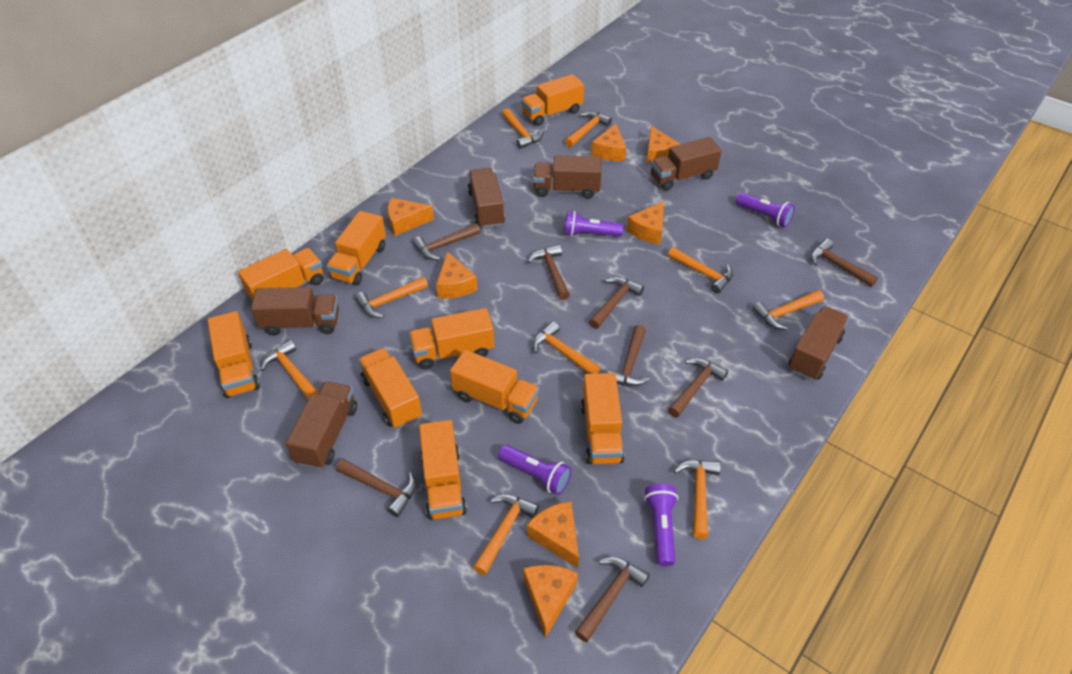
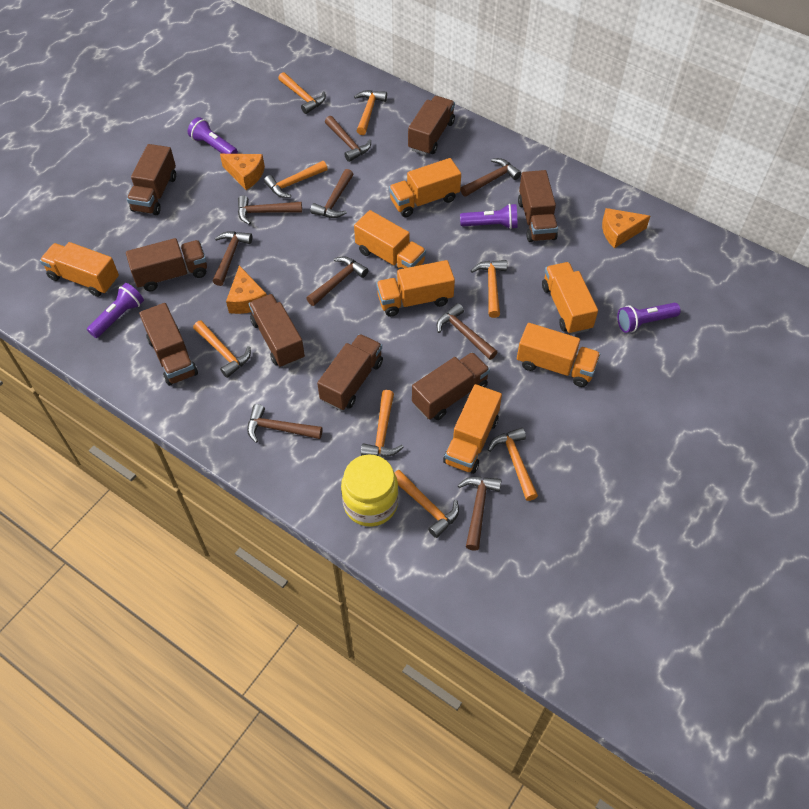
brown hammer: [336,459,416,517] [413,223,481,260] [528,245,570,300] [575,557,650,642] [589,277,644,329] [608,325,650,386] [668,358,728,418] [811,239,878,287] = 8 -> [213,231,252,286] [238,195,302,225] [247,404,323,443] [306,257,368,306] [310,169,354,218] [325,116,371,162] [437,303,497,360] [458,477,501,551] [460,158,521,197] = 9
brown truck: [251,287,339,336] [286,381,357,469] [468,168,505,228] [533,155,602,199] [651,137,722,191] [788,306,849,380] = 6 -> [126,238,207,291] [127,144,176,215] [139,303,198,386] [249,294,305,367] [317,334,383,411] [408,96,455,155] [412,352,490,420] [518,170,558,242] = 8
orange cheese: [388,198,434,236] [436,252,478,299] [523,565,578,638] [527,501,579,568] [591,124,626,161] [627,201,664,244] [646,126,680,164] = 7 -> [220,154,265,190] [226,265,267,314] [602,208,650,248] = 3
orange hammer: [261,340,319,399] [355,277,428,318] [473,494,539,575] [502,109,544,149] [532,321,600,374] [565,111,612,147] [668,247,733,294] [674,460,721,540] [753,290,824,330] = 9 -> [193,321,251,378] [264,161,328,198] [278,72,326,114] [354,90,387,135] [361,390,403,457] [394,470,459,538] [471,260,507,318] [488,428,538,501] = 8
orange truck: [208,311,260,398] [238,248,323,301] [327,211,386,286] [359,348,422,429] [409,308,494,369] [419,420,467,520] [450,350,539,424] [521,74,584,126] [581,373,625,464] = 9 -> [40,242,119,297] [354,210,426,270] [376,260,455,317] [389,158,461,217] [443,384,502,474] [517,323,601,387] [542,262,598,335] = 7
yellow jar: none = 0 -> [341,454,399,527] = 1

